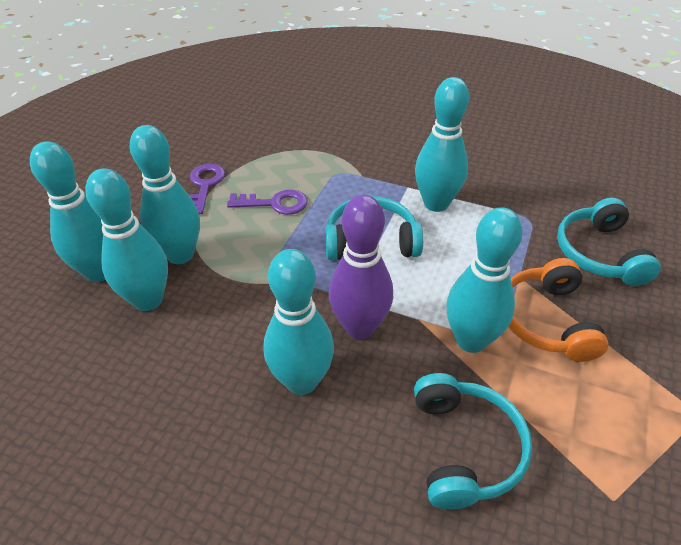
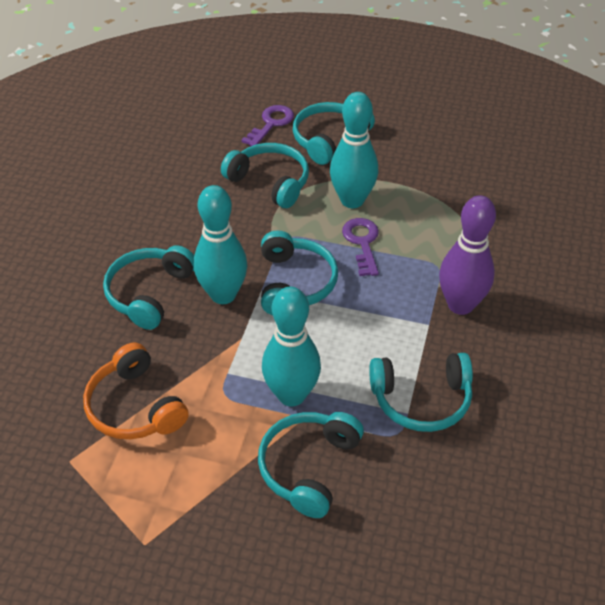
turquoise bowling pin: [30,141,105,282] [85,168,168,311] [130,125,200,264] [263,249,334,395] [415,77,469,212] [446,207,523,353] = 6 -> [194,185,248,304] [262,287,321,406] [330,92,378,208] = 3
turquoise headphones: [325,196,423,260] [414,373,532,510] [557,198,661,286] = 3 -> [103,245,194,330] [221,143,309,208] [258,412,364,518] [261,230,338,315] [293,102,375,165] [369,353,473,432] = 6

